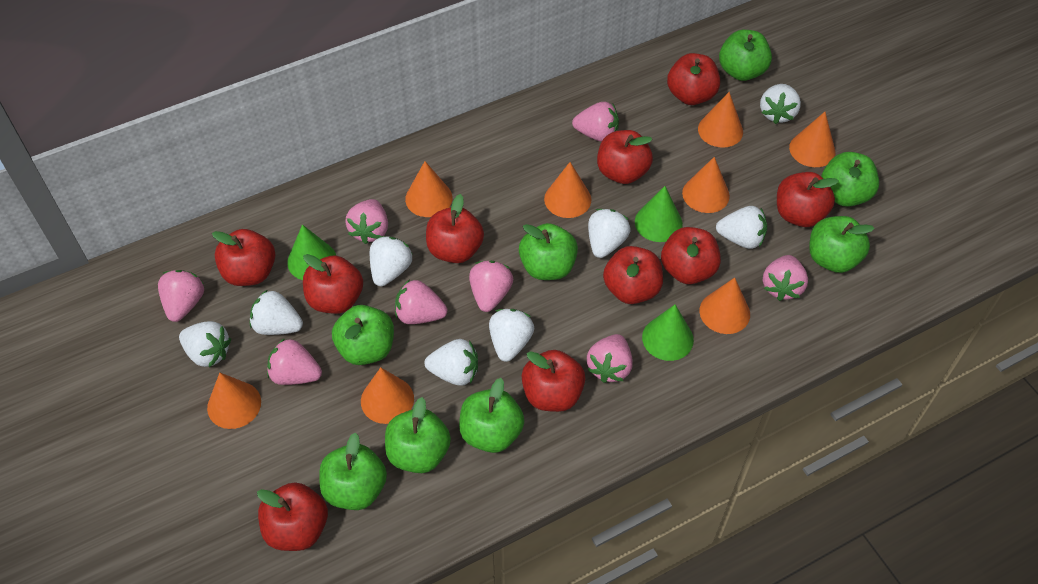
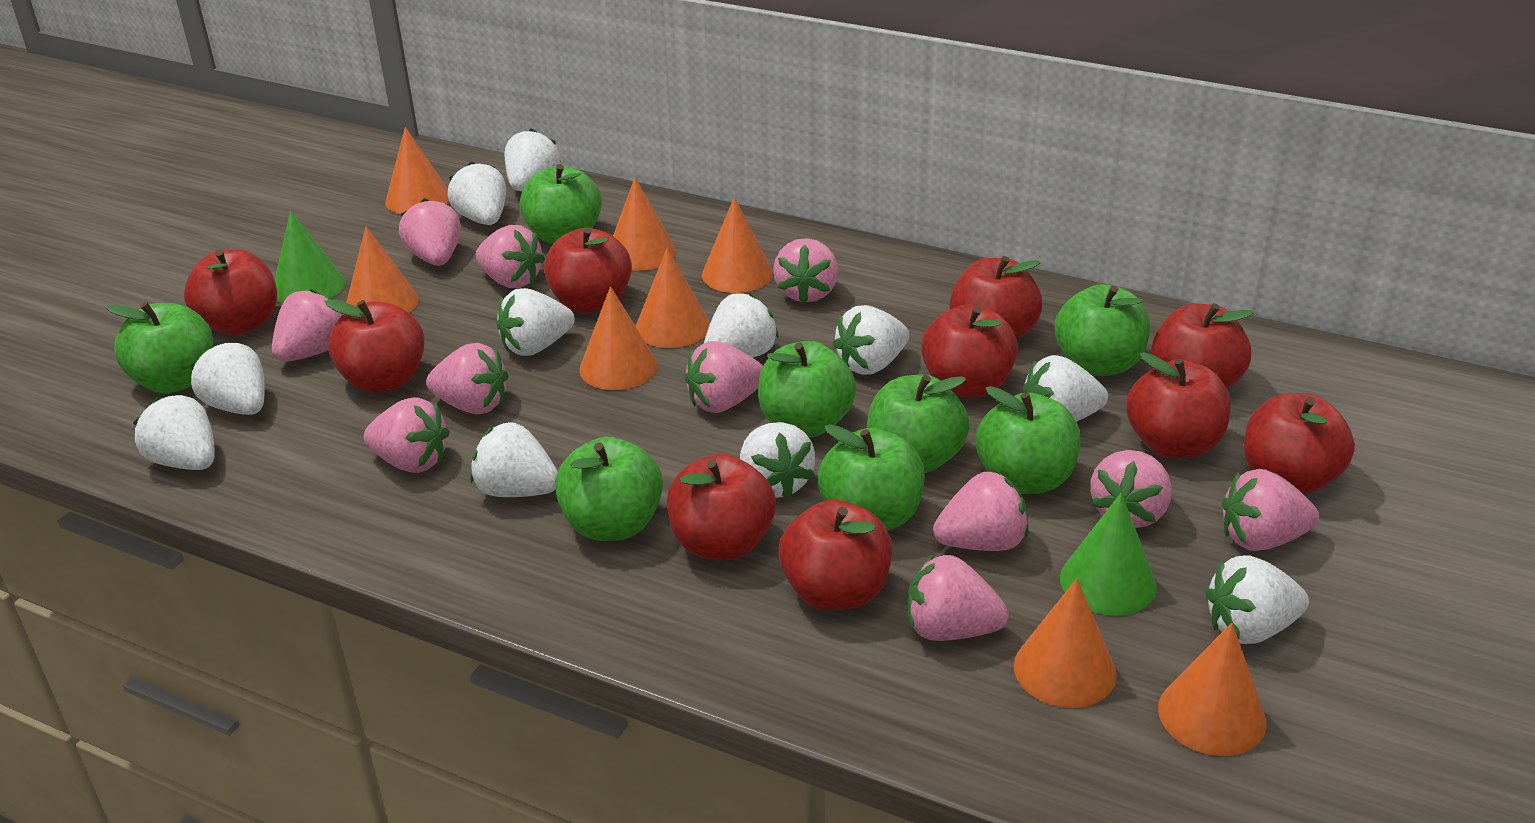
green cone: [287,224,336,280] [635,186,683,242] [642,304,694,361] = 3 -> [275,210,345,304] [1060,493,1157,616] = 2
pink strawberry: [158,270,204,322] [267,338,322,385] [345,199,388,244] [395,279,447,324] [469,261,513,312] [572,102,619,142] [587,334,632,383] [763,255,808,301] = 8 -> [272,289,341,362] [364,397,450,473] [399,198,461,266] [426,343,509,414] [476,225,545,288] [684,341,763,413] [773,238,838,304] [908,555,1009,641] [933,471,1029,551] [1090,450,1172,528] [1222,469,1319,551] = 11
white strawberry: [179,321,231,367] [250,289,303,335] [370,236,413,286] [424,339,478,386] [489,309,534,362] [588,209,630,258] [716,206,767,249] [760,84,801,124] = 8 -> [133,395,215,470] [190,342,265,415] [448,162,506,225] [470,422,558,497] [497,288,575,356] [505,128,561,191] [704,293,779,358] [740,422,815,499] [833,305,909,375] [1023,355,1108,422] [1205,555,1309,644] = 11

